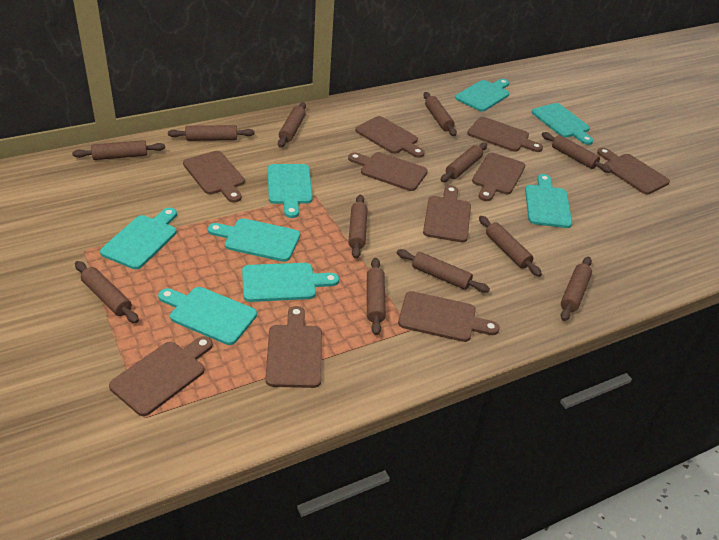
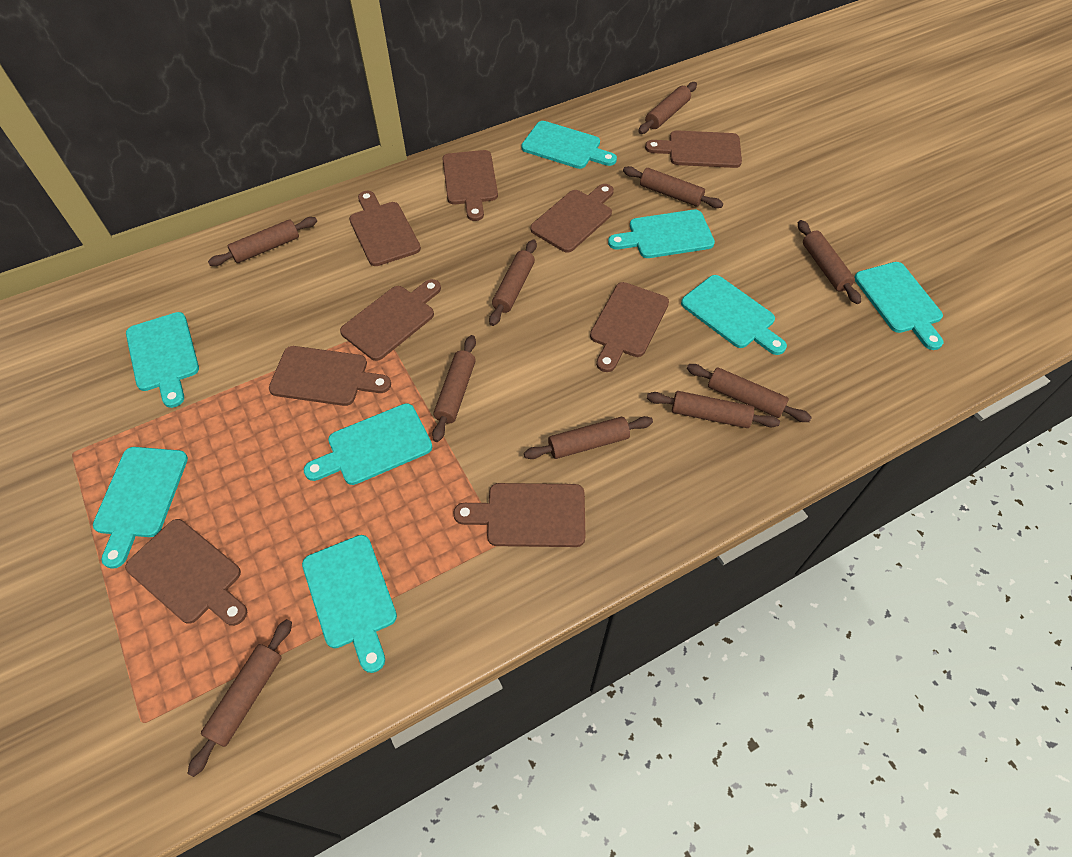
brown cutting board: [109,336,213,416] [183,151,245,202] [265,306,322,388] [348,152,428,191] [355,116,425,158] [398,291,500,342] [423,185,471,242] [467,117,543,152] [472,153,525,201] [597,148,670,195] = 10 -> [125,519,247,626] [269,346,391,406] [340,279,441,361] [349,191,421,266] [442,150,498,221] [453,483,586,547] [530,184,614,253] [590,282,669,372] [645,130,742,168] = 9
brown rolling pin: [72,140,165,160] [75,261,139,323] [168,125,254,141] [278,102,306,147] [348,195,368,259] [367,258,386,335] [397,249,490,293] [423,92,457,136] [441,143,487,182] [479,216,542,277] [542,132,612,173] [561,257,592,321] = 12 -> [188,619,292,777] [208,217,317,266] [432,335,476,442] [489,239,537,326] [524,416,653,459] [623,166,723,208] [638,82,697,134] [647,391,780,428] [687,364,812,422] [798,220,861,304] = 10

